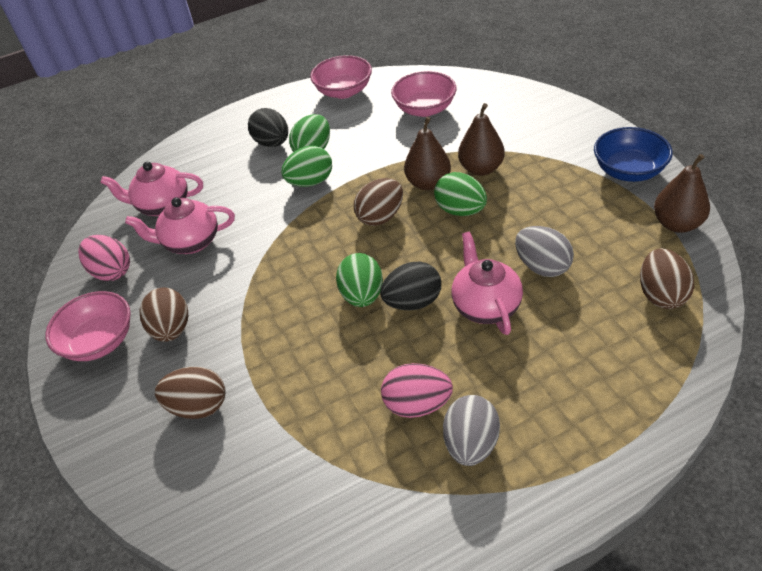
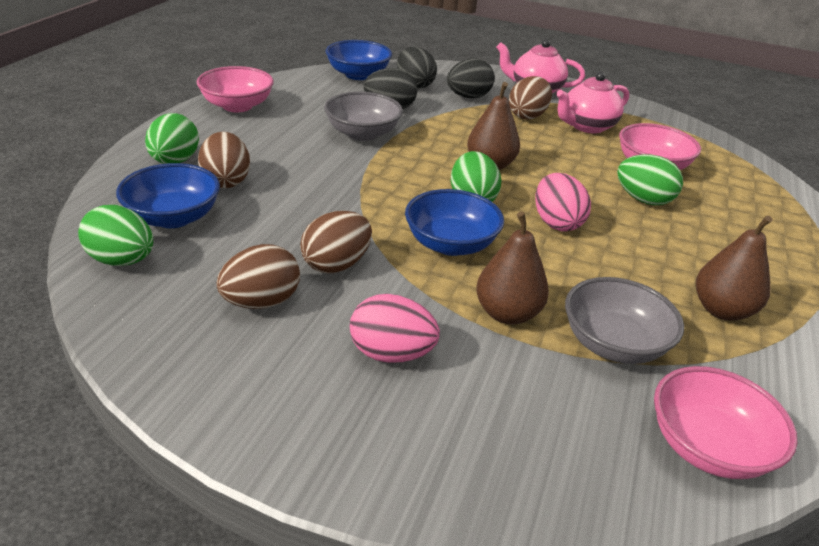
black egg: [248,108,288,147] [380,262,441,310] = 2 -> [364,68,417,109] [397,47,437,88] [447,59,495,98] = 3
blue bowl: [594,127,673,182] = 1 -> [116,163,220,228] [326,40,392,80] [405,189,504,256] = 3
grey bowl: none = 0 -> [324,92,403,141] [565,277,684,364] = 2
grey egg: [443,395,500,466] [515,226,574,277] = 2 -> none = 0
pink teapot: [100,162,203,216] [125,197,235,254] [452,231,523,335] = 3 -> [496,39,585,93] [556,72,629,133] = 2

